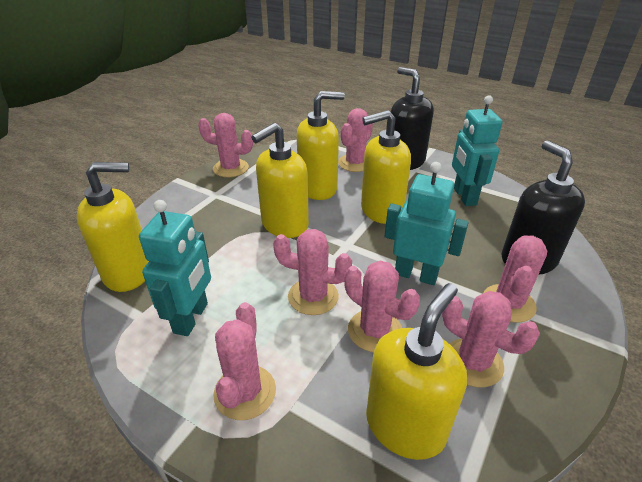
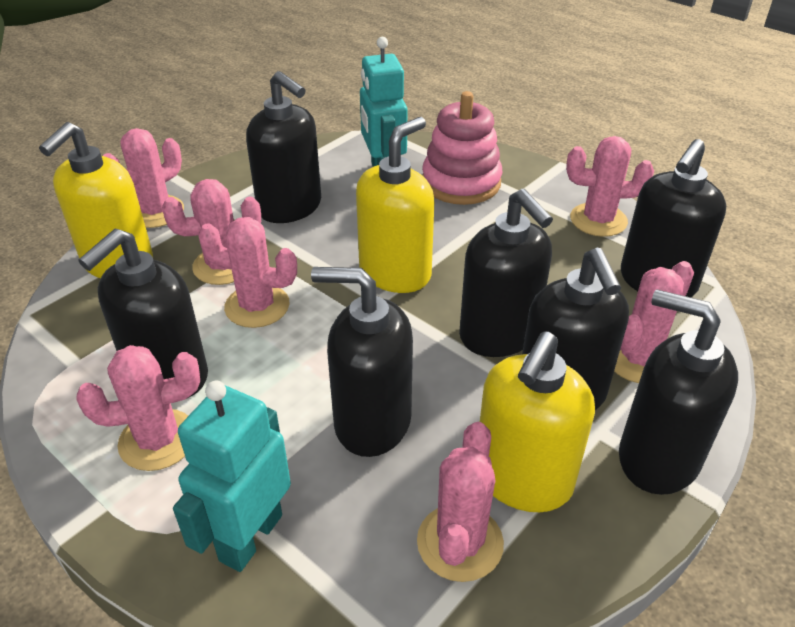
black soap dispenser: [391,67,434,170] [501,141,585,275] = 2 -> [78,229,208,399] [246,71,321,223] [311,267,413,457] [459,189,553,357] [522,248,629,410] [619,289,738,495] [621,139,726,297] = 7
pink stacking toy: none = 0 -> [422,91,502,205] = 1
turquoise robot: [139,200,211,336] [385,162,468,285] [452,95,502,206] = 3 -> [173,381,291,572] [360,37,407,167] = 2
yellow soap dispenser: [76,162,149,292] [251,123,309,238] [297,91,345,200] [361,110,411,224] [366,283,467,460] = 5 -> [39,122,153,278] [356,117,434,293] [480,331,595,512] = 3

